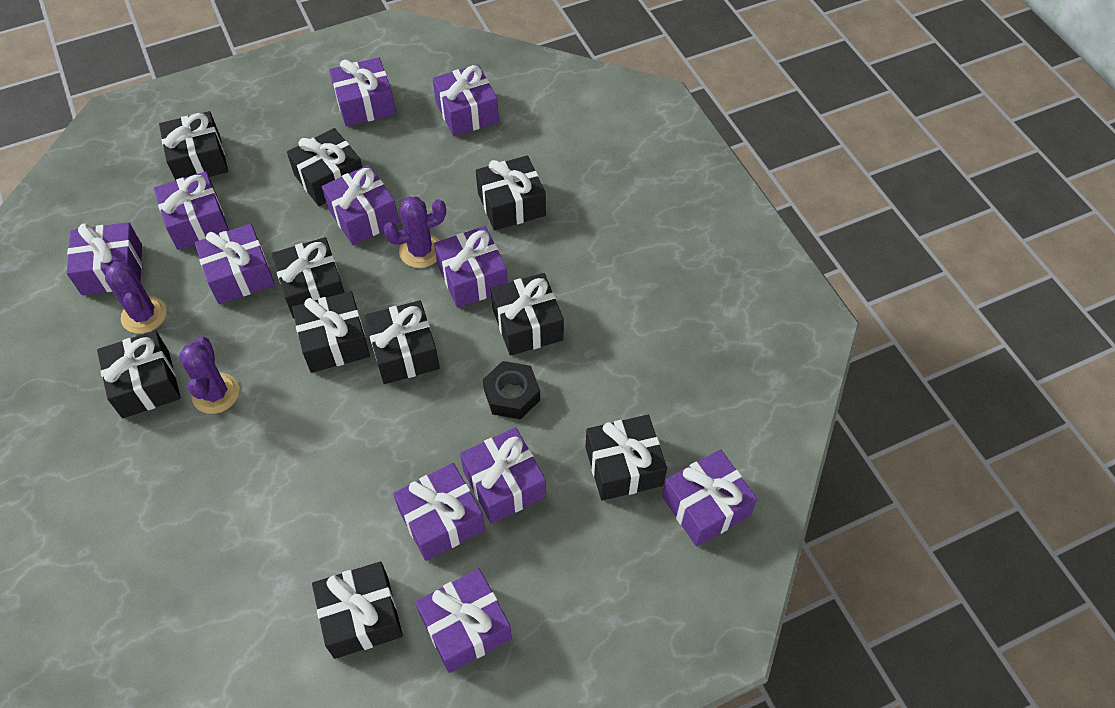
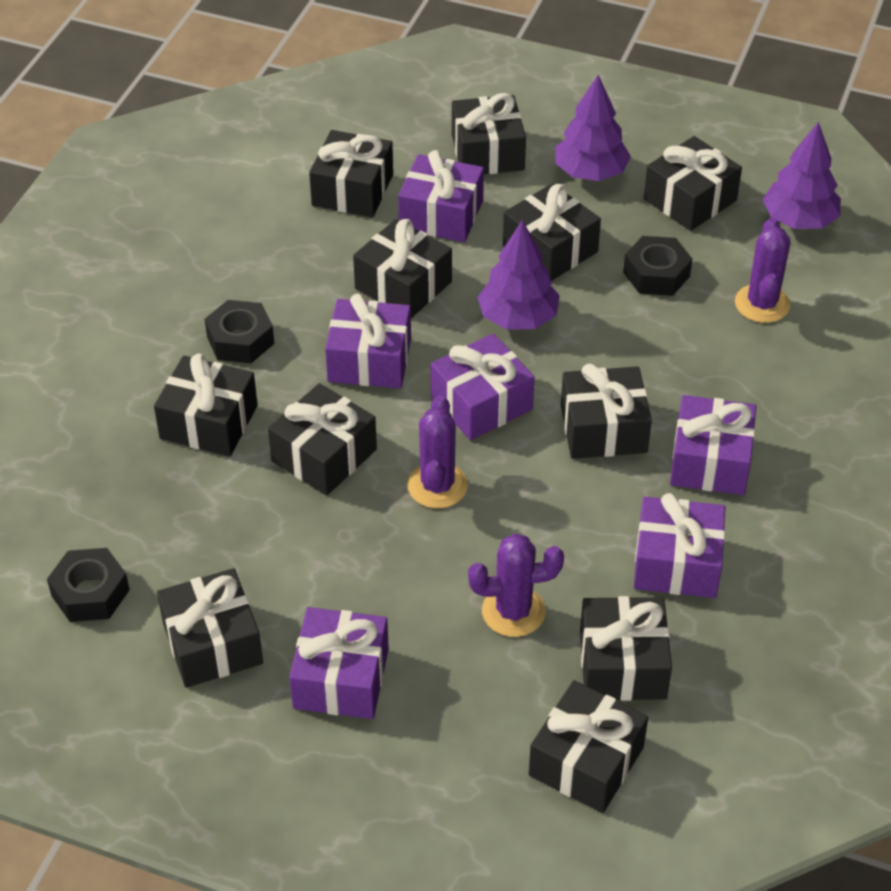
black gift: [97,331,181,418] [159,111,228,181] [272,237,345,319] [287,128,362,206] [292,291,370,373] [312,561,403,659] [365,300,440,384] [476,155,546,231] [491,273,564,356] [585,415,667,501] = 10 -> [154,353,258,457] [157,568,263,688] [268,383,377,496] [309,130,393,217] [353,219,452,318] [452,93,526,174] [503,183,601,281] [529,680,648,813] [561,363,652,459] [580,596,672,701] [644,136,742,231] = 11
black nut: [483,361,540,419] = 1 -> [47,548,130,622] [205,300,274,363] [623,236,692,296] = 3
purple gift: [67,222,142,295] [154,171,229,250] [195,224,275,304] [322,165,399,245] [329,57,396,127] [393,463,485,561] [416,568,512,673] [433,64,499,136] [434,226,508,308] [460,427,546,524] [662,449,757,547] = 11 -> [289,607,389,719] [325,294,411,389] [398,150,484,242] [431,334,535,440] [634,493,725,598] [670,395,756,495] = 6
purple tree: none = 0 -> [477,220,560,330] [555,75,631,181] [763,122,841,229] = 3

